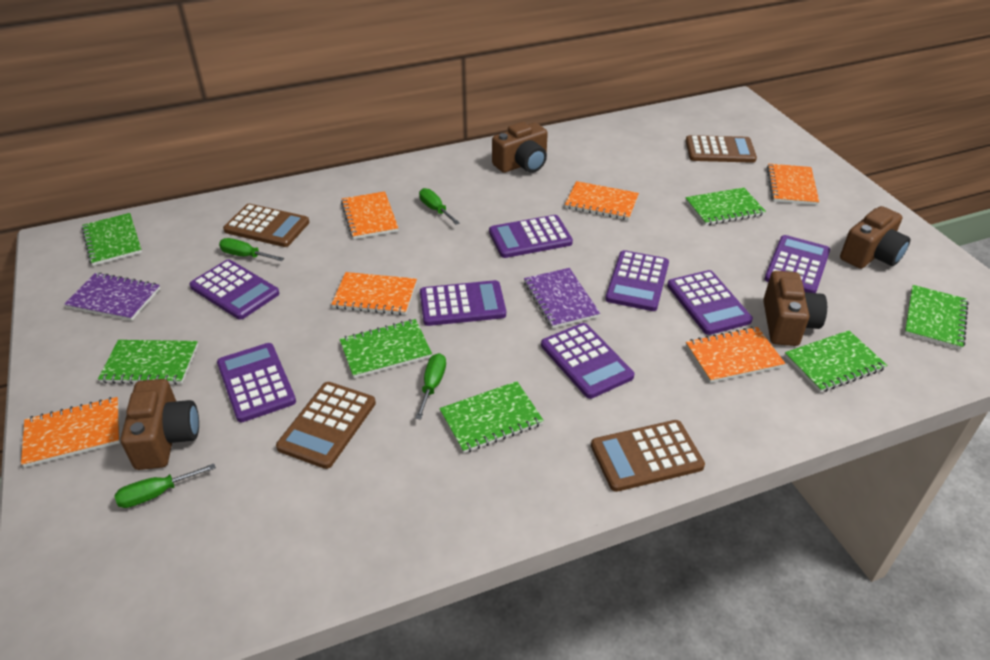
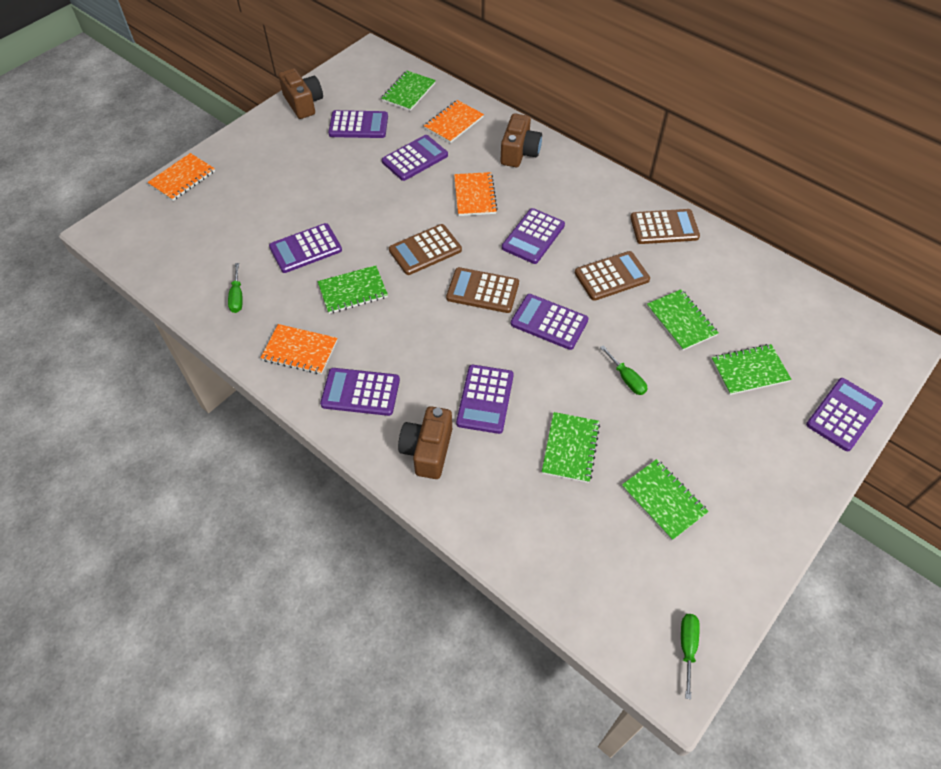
brown camera: [121,379,199,470] [492,122,548,173] [763,271,827,346] [840,206,911,269] = 4 -> [279,68,323,119] [398,406,452,479] [500,113,542,167] = 3
green notebook: [81,213,142,266] [98,340,198,385] [340,319,432,378] [439,381,544,453] [686,187,766,225] [785,330,887,392] [904,285,968,350] = 7 -> [317,265,388,314] [381,71,436,111] [542,412,600,483] [622,459,709,540] [647,289,718,351] [711,344,792,395] = 6
green screwdriver: [115,464,216,508] [219,238,284,261] [415,353,446,420] [419,188,460,225] = 4 -> [228,263,243,313] [600,346,647,395] [681,614,700,699] = 3
orange notebook: [21,397,120,467] [331,272,417,315] [341,191,398,239] [565,181,639,220] [686,327,785,383] [767,164,819,205] = 6 -> [148,153,215,201] [261,324,337,374] [424,100,484,143] [454,172,498,216] = 4
purple notebook: [64,272,160,321] [524,268,600,328] = 2 -> none = 0

